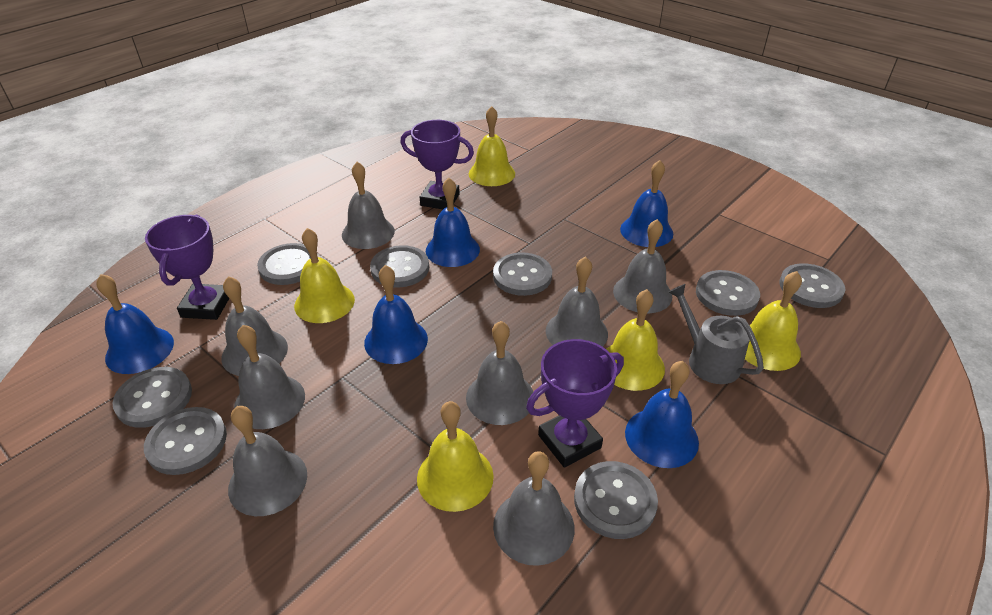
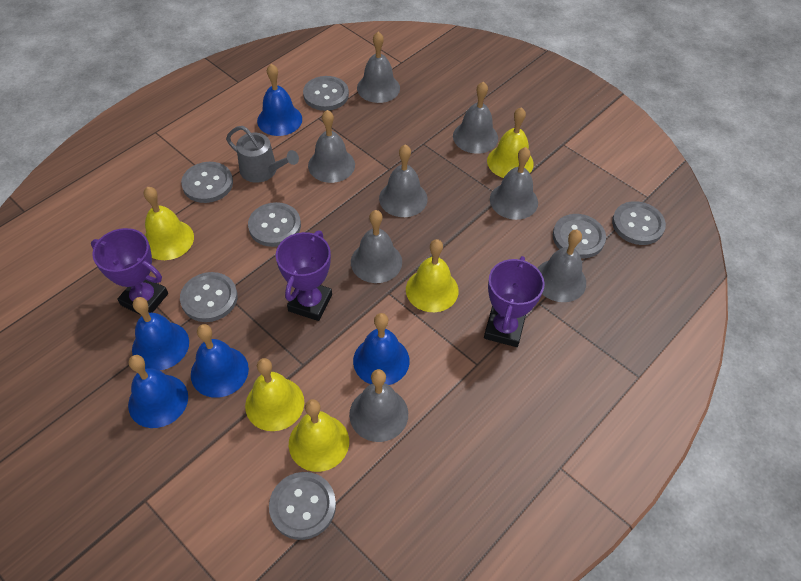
grey button: [113,367,192,428] [144,407,227,475] [257,243,311,285] [370,245,429,288] [493,252,552,296] [574,461,658,539] [696,270,760,316] [779,263,845,308] = 8 -> [180,272,238,322] [181,162,233,203] [248,202,301,247] [269,472,336,540] [303,76,349,111] [553,214,606,258] [612,201,666,245] = 7

